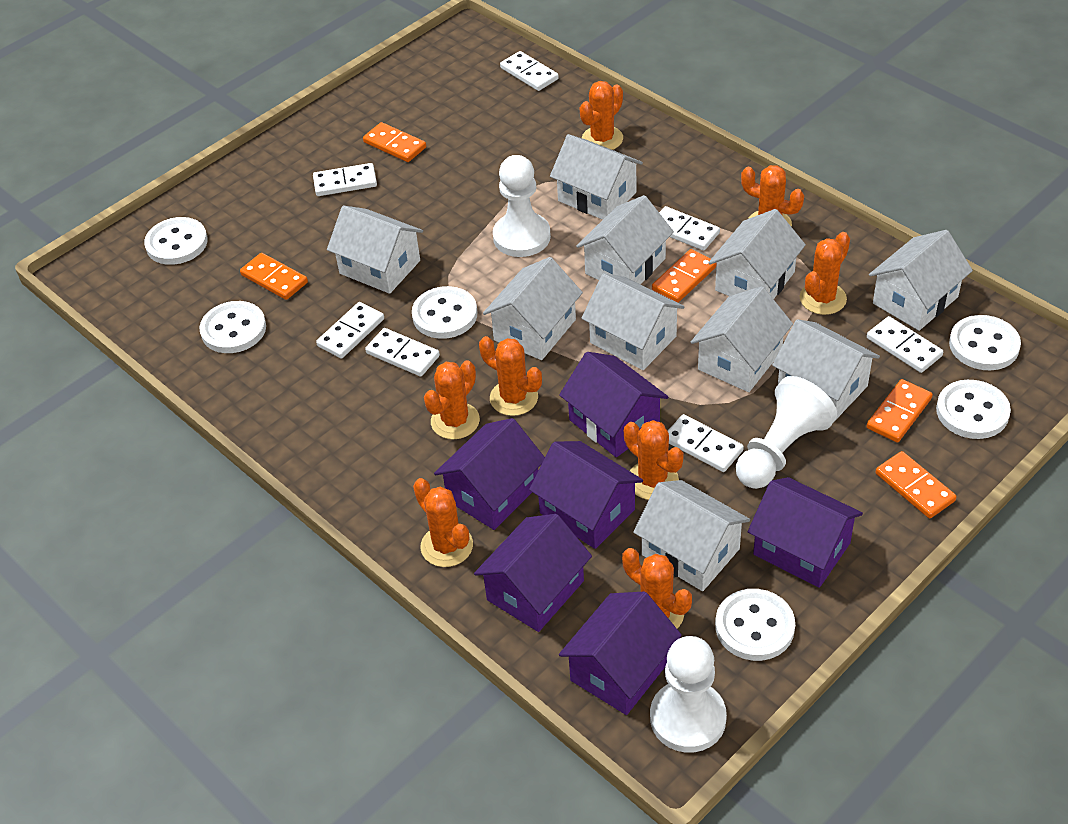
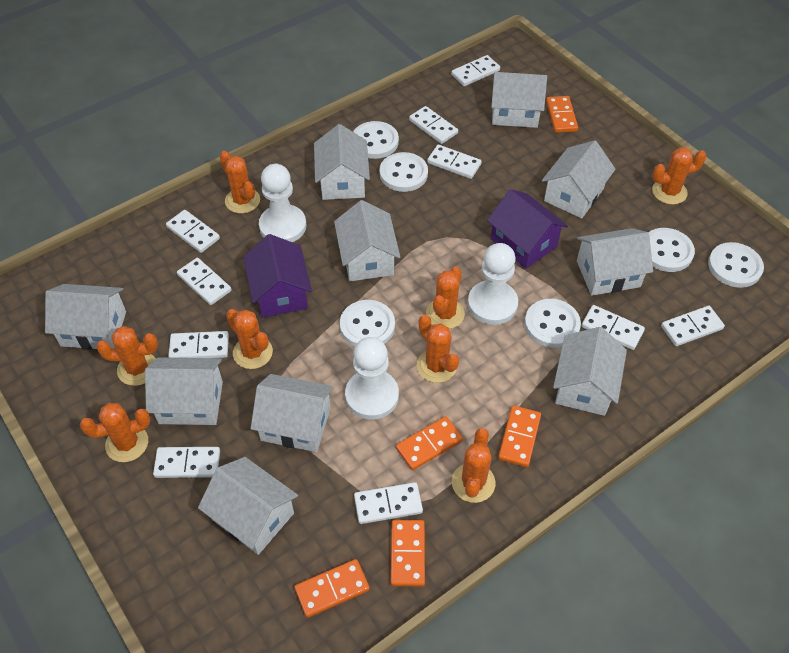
purple house: [434,418,545,530] [474,514,592,632] [529,441,643,549] [559,352,668,457] [559,592,682,715] [748,477,863,588] = 6 -> [243,234,312,318] [487,189,568,269] = 2
white domino: [313,163,377,196] [316,302,384,359] [365,328,440,376] [500,51,559,91] [659,206,720,251] [668,414,744,472] [867,316,943,373] = 7 -> [153,447,220,478] [166,210,220,253] [168,331,229,358] [177,258,231,305] [354,482,423,524] [409,106,458,144] [427,145,482,179] [451,55,500,86] [581,305,645,350] [661,306,725,346] = 10

